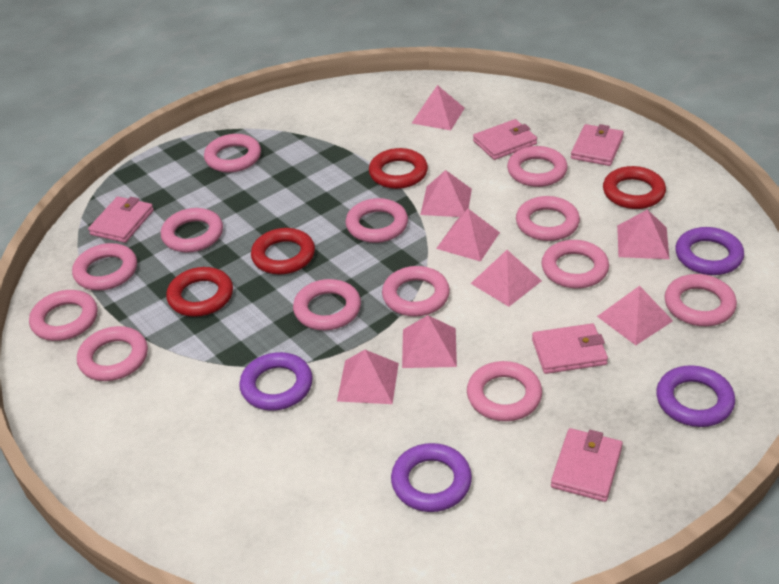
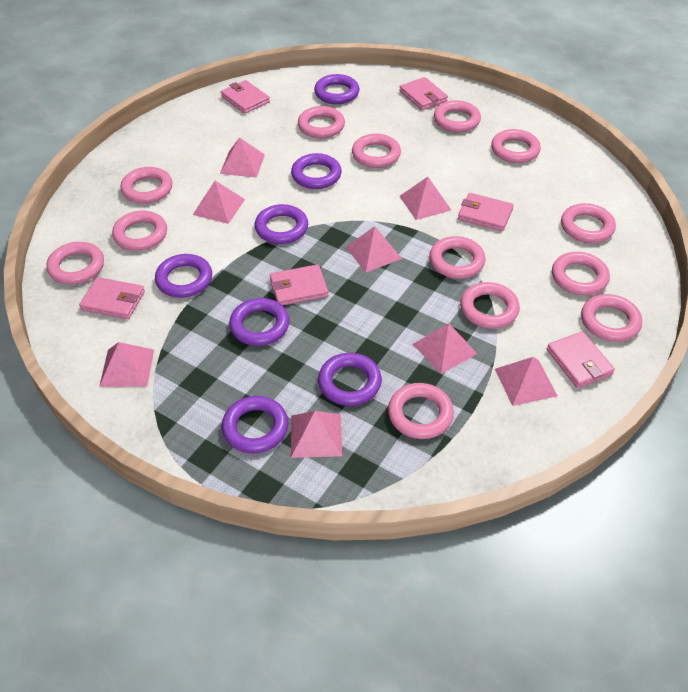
pink wallet: [88,197,154,243] [473,119,537,160] [532,323,608,374] [551,428,623,502] [571,124,624,166] = 5 -> [79,277,145,319] [221,80,270,114] [270,264,328,306] [399,77,448,110] [458,193,514,231] [547,331,615,388] = 6
purple ring: [239,352,313,411] [391,443,472,512] [656,365,735,427] [675,227,744,275] = 4 -> [155,254,212,298] [222,396,288,453] [229,298,289,346] [255,204,308,244] [291,153,342,189] [314,74,360,104] [318,353,382,406] = 7
red ring: [166,267,233,317] [251,228,315,275] [369,148,428,189] [603,166,666,209] = 4 -> none = 0

